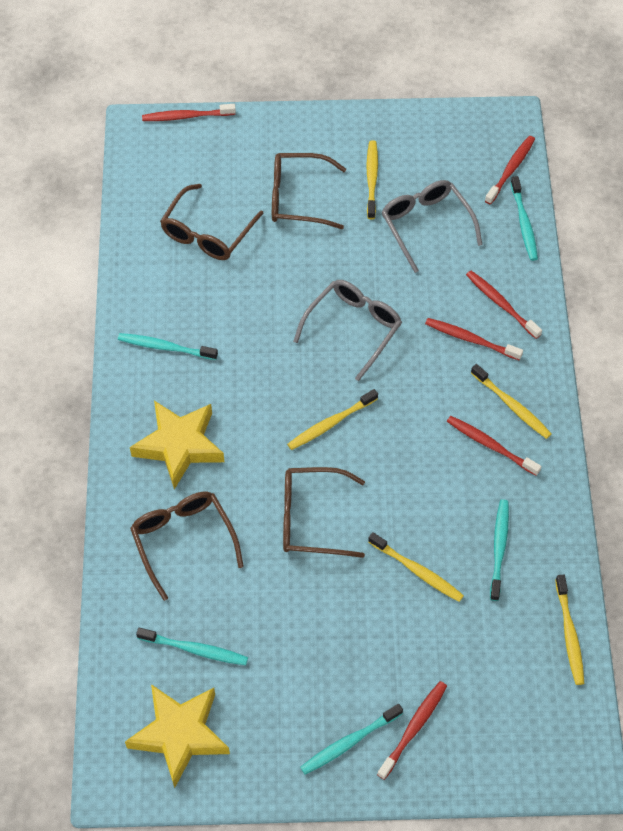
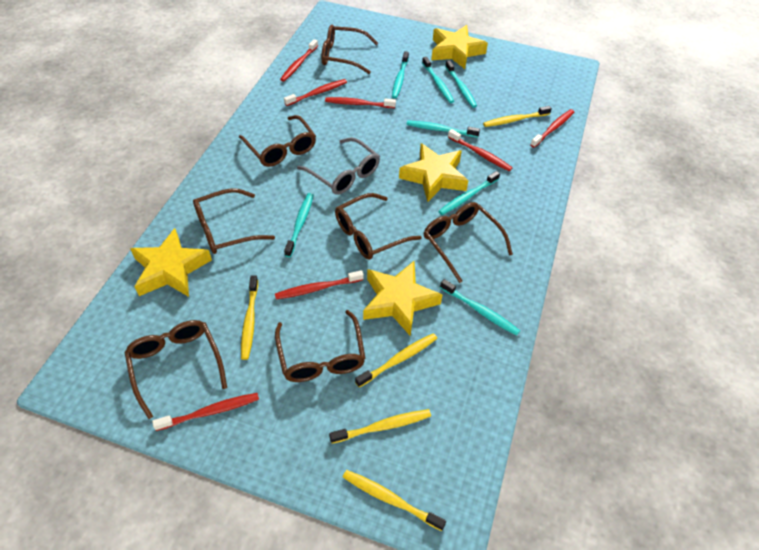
brown glasses: [130,492,244,601] [160,184,264,260] [272,153,346,229] [283,467,365,558] = 4 -> [124,320,227,419] [193,188,275,254] [239,115,316,167] [275,310,365,382] [321,25,378,74] [335,193,422,260] [424,202,513,283] = 7
grey glasses: [293,280,402,381] [382,180,483,273] = 2 -> [297,137,380,195] = 1
red toothbrush: [142,104,236,121] [377,681,447,780] [425,318,523,360] [447,416,541,476] [466,271,542,339] [485,136,535,205] = 6 -> [152,393,259,431] [275,270,364,299] [280,39,318,82] [284,79,347,106] [325,97,396,108] [448,129,513,171] [530,109,574,148] = 7
turquoise toothbrush: [118,333,218,360] [136,628,248,665] [300,704,403,775] [490,499,509,601] [511,176,538,261] = 5 -> [284,193,313,257] [392,51,409,98] [407,120,480,138] [422,57,454,103] [439,171,500,215] [440,279,520,336] [445,60,477,108] = 7
yellow star: [125,684,230,788] [130,401,225,490] = 2 -> [130,228,212,297] [363,261,443,336] [399,143,468,202] [431,25,488,69] = 4

